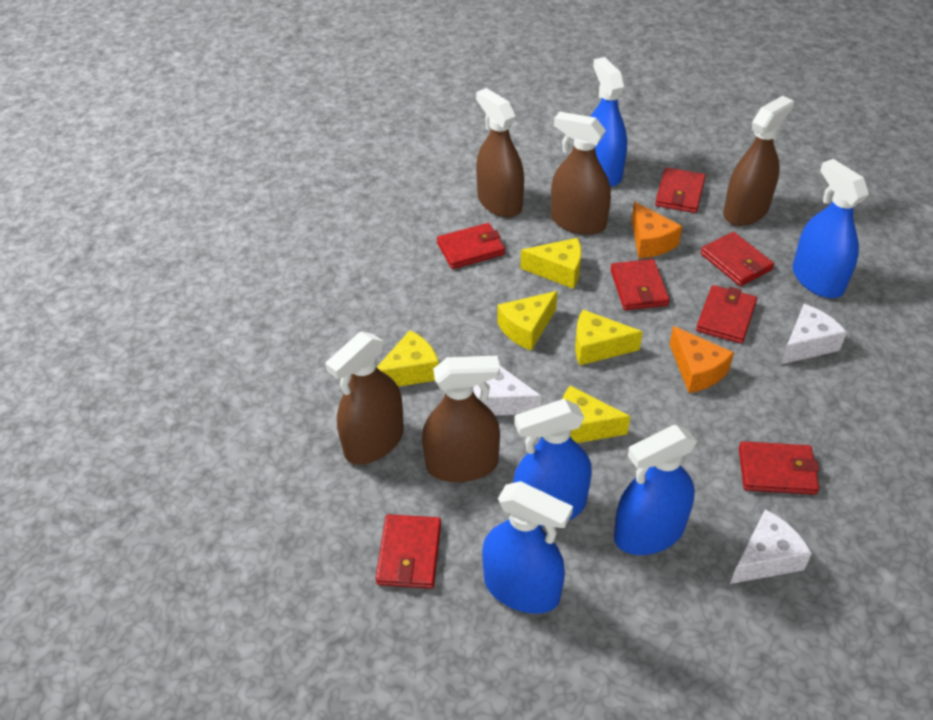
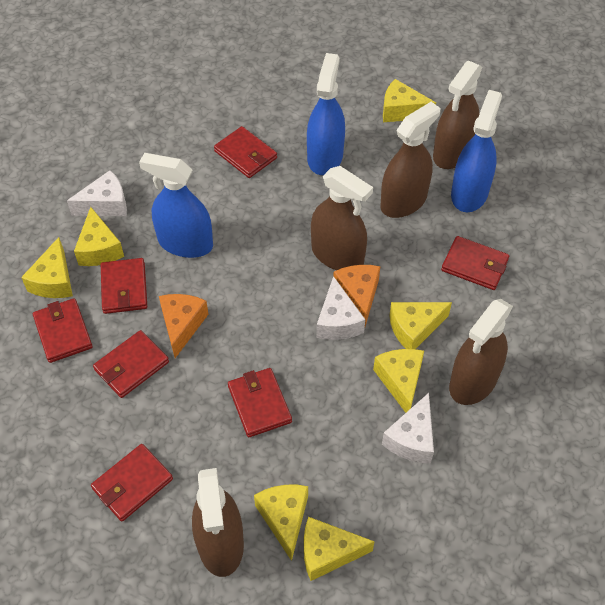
blue spray bottle: [482,481,573,614] [513,399,592,527] [590,57,627,187] [614,425,697,555] [793,159,869,298] = 5 -> [139,153,213,258] [307,53,345,175] [451,90,502,212] = 3
yellow cheese: [377,330,439,387] [498,291,557,351] [520,238,582,289] [562,386,630,443] [575,310,643,365] = 5 -> [21,237,73,298] [74,207,124,266] [254,485,308,561] [304,517,375,581] [373,349,424,413] [383,79,436,122] [389,302,452,349] = 7

